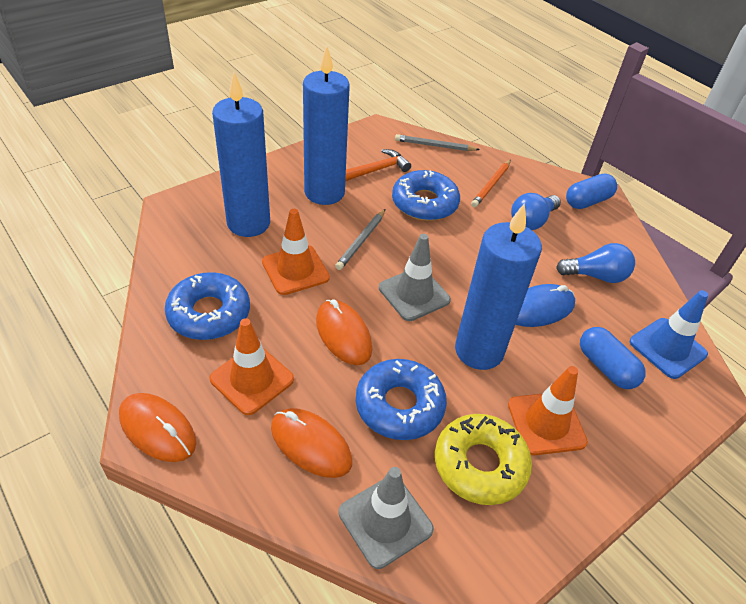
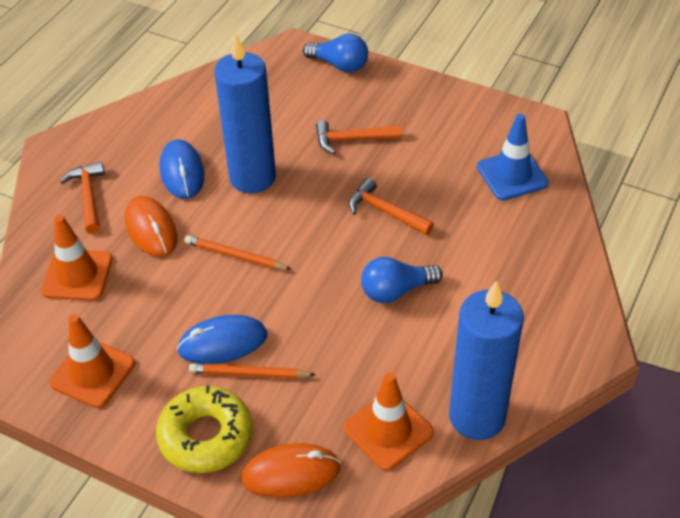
blue candle: [212,73,270,237] [303,46,350,205] [455,203,542,370] = 3 -> [214,34,276,193] [449,280,524,440] = 2
blue capsule: [566,173,617,209] [580,327,646,389] = 2 -> none = 0
blue donut: [165,272,250,340] [356,359,447,440] [392,170,460,221] = 3 -> none = 0
blue mouse: [515,284,575,327] = 1 -> [160,139,205,199] [177,315,267,364] = 2
grey pencil: [335,209,385,270] [395,134,480,151] = 2 -> none = 0
grey traffic cone: [339,467,434,569] [379,234,451,321] = 2 -> none = 0
orange hammer: [345,149,411,181] = 1 -> [60,162,105,234] [316,120,402,154] [349,178,434,235] = 3
orange mouse: [119,393,196,462] [271,408,352,478] [316,299,372,365] = 3 -> [125,196,177,257] [241,443,341,498] = 2
orange pencil: [471,160,511,207] = 1 -> [185,235,292,270] [189,363,316,379] = 2

